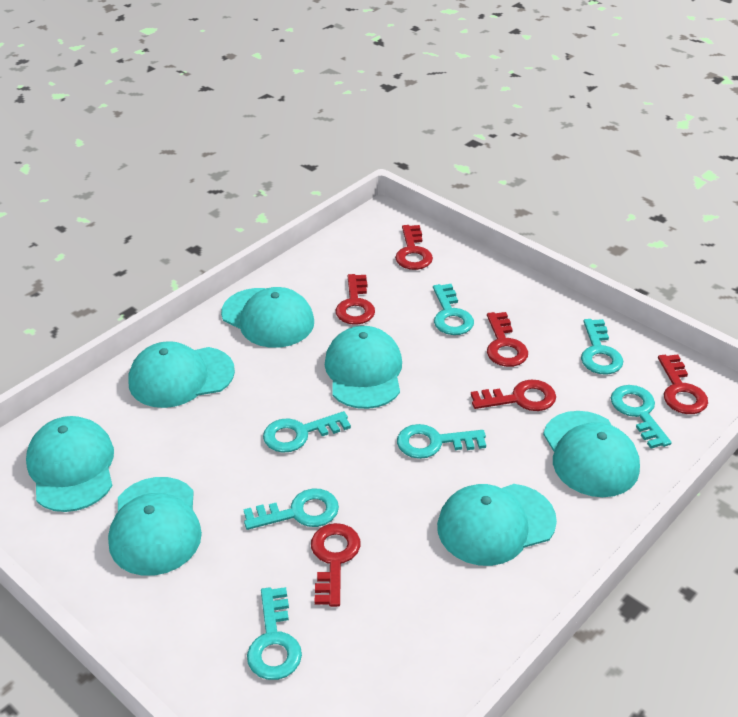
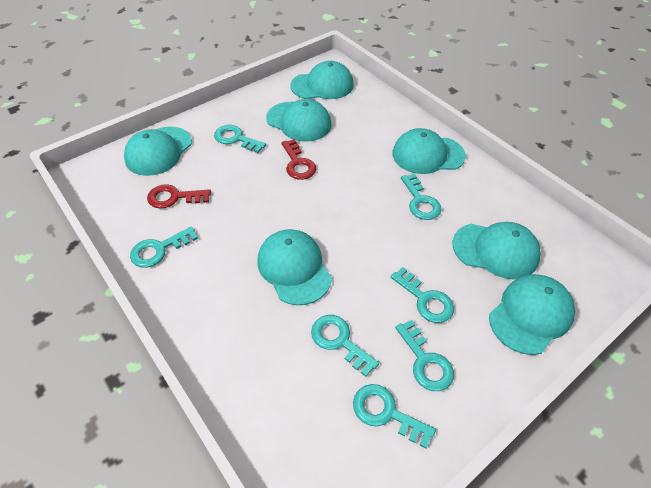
red key: [311,523,360,607] [336,274,375,325] [395,225,433,270] [471,379,556,411] [487,312,528,367] [658,354,708,414] = 6 -> [147,184,211,208] [281,139,316,180] = 2

